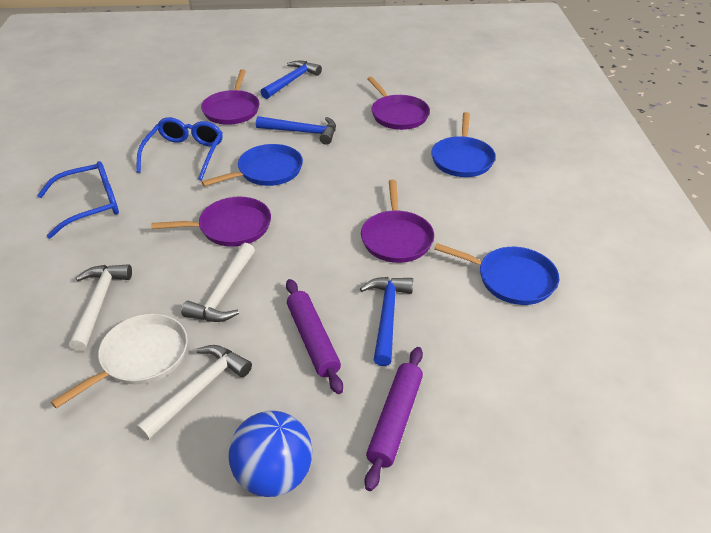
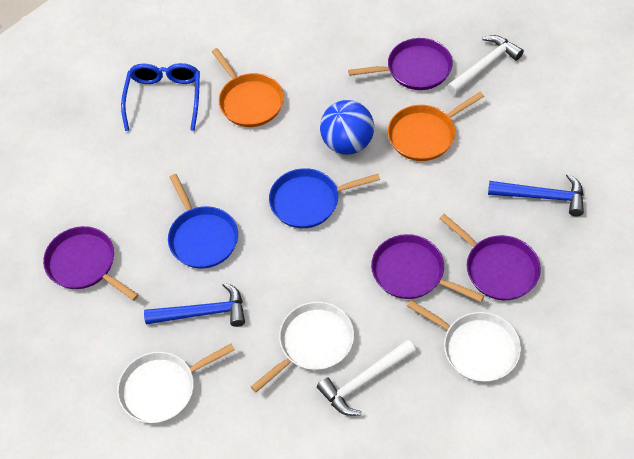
blue glasses: [37,161,119,239] [136,117,223,181] = 2 -> [121,63,200,131] = 1
blue hammer: [256,116,336,145] [261,61,322,99] [360,277,413,366] = 3 -> [144,282,245,327] [488,173,584,216] = 2
blue pan: [202,144,303,186] [431,112,496,177] [434,243,559,305] = 3 -> [168,174,238,269] [269,168,380,228] = 2
orange pan: none = 0 -> [212,48,284,127] [388,92,484,161] = 2
purple rolling pin: [286,279,343,394] [364,347,423,491] = 2 -> none = 0
white hammer: [69,264,132,351] [136,345,252,440] [181,243,255,322] = 3 -> [317,339,416,416] [447,35,524,95] = 2
white pan: [51,314,188,409] = 1 -> [117,344,235,423] [251,302,354,392] [407,300,521,382] = 3

